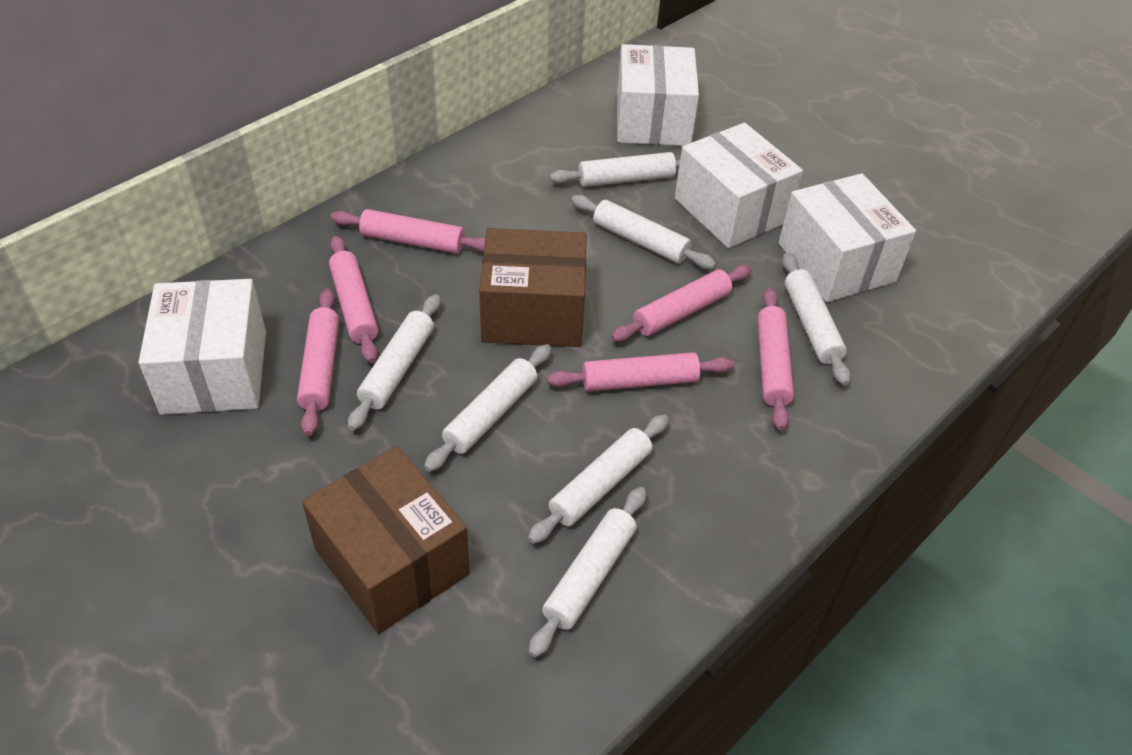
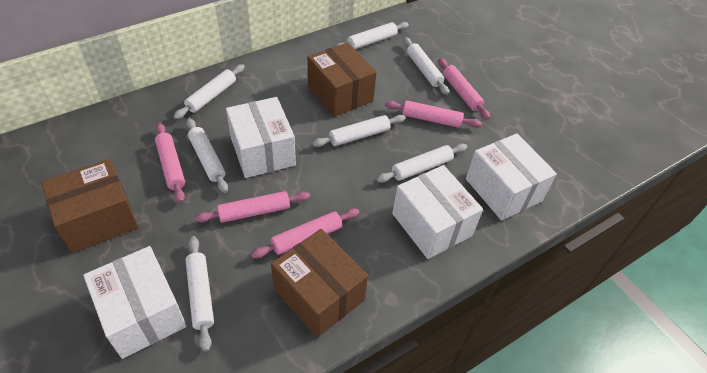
brown box: [302,446,470,634] [479,228,586,347] = 2 -> [41,159,138,253] [271,229,368,338] [307,42,377,117] = 3
pink rolling pin: [297,289,339,436] [329,236,378,363] [331,209,485,254] [547,352,734,392] [611,265,752,342] [757,288,794,430] = 6 -> [155,123,185,203] [195,191,310,223] [251,208,359,258] [385,100,482,128] [438,58,490,120] = 5

